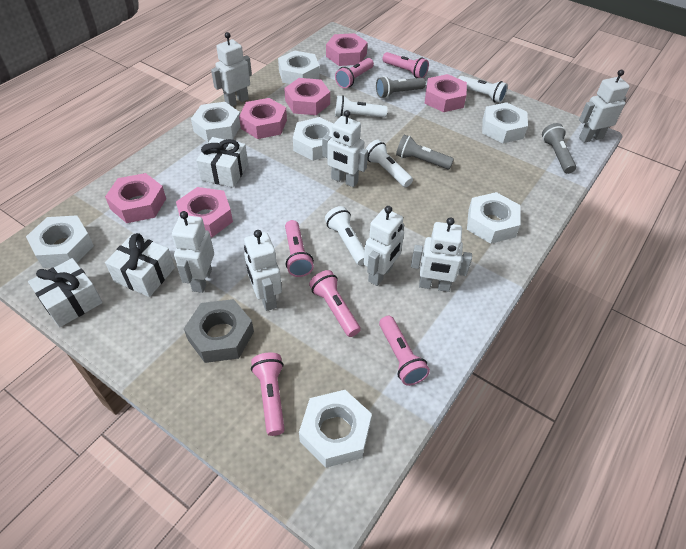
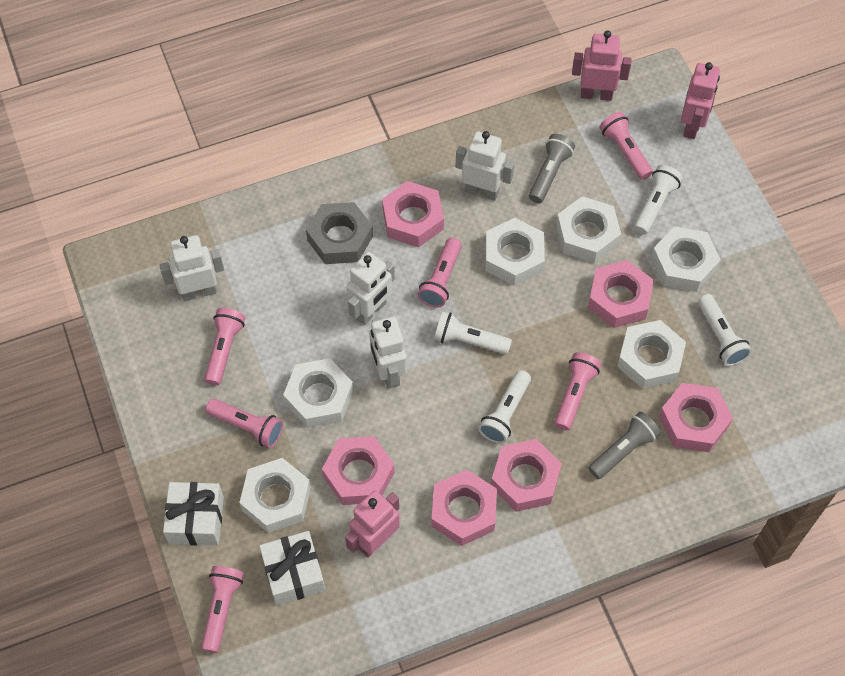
grey flashlight: [376,76,426,98] [396,135,454,169] [542,123,576,174] = 3 -> [529,134,575,203] [588,412,661,479] = 2
pink robot: none = 0 -> [345,490,400,558] [572,30,632,101] [681,62,720,139] = 3
white gift: [28,258,103,327] [105,233,175,297] [196,137,248,188] = 3 -> [163,482,224,546] [259,531,325,605] = 2
white nut: [26,215,94,268] [191,102,241,142] [278,51,320,84] [293,117,333,161] [299,390,372,468] [467,192,520,244] [482,102,528,143] = 7 -> [239,458,311,533] [283,358,354,428] [485,218,545,286] [556,196,621,263] [617,320,686,389] [651,226,721,292] = 6
white robot: [172,211,214,293] [211,32,252,106] [244,230,282,311] [322,110,368,187] [364,206,404,286] [411,217,472,292] [579,70,630,143] = 7 -> [159,235,224,301] [346,252,395,325] [369,317,407,389] [455,131,514,201] = 4

